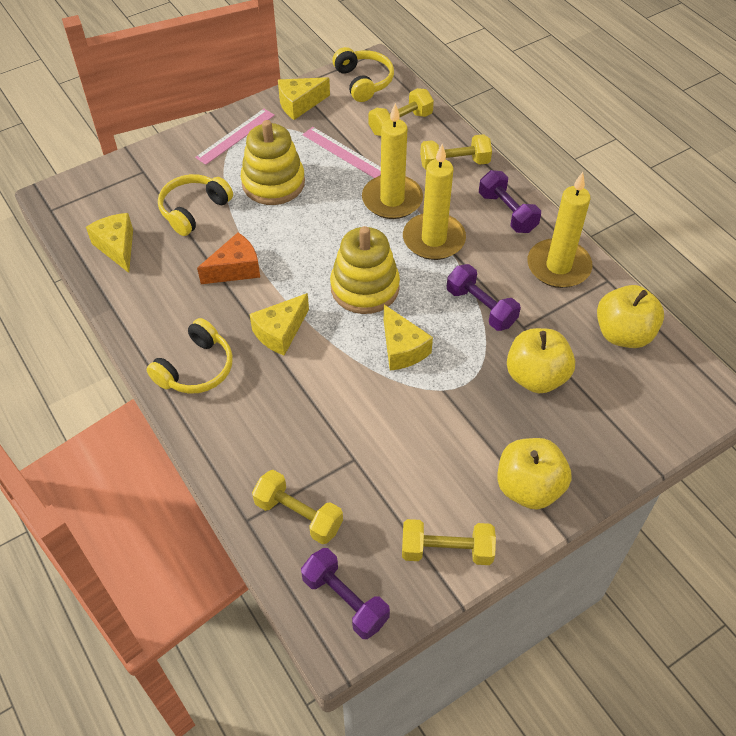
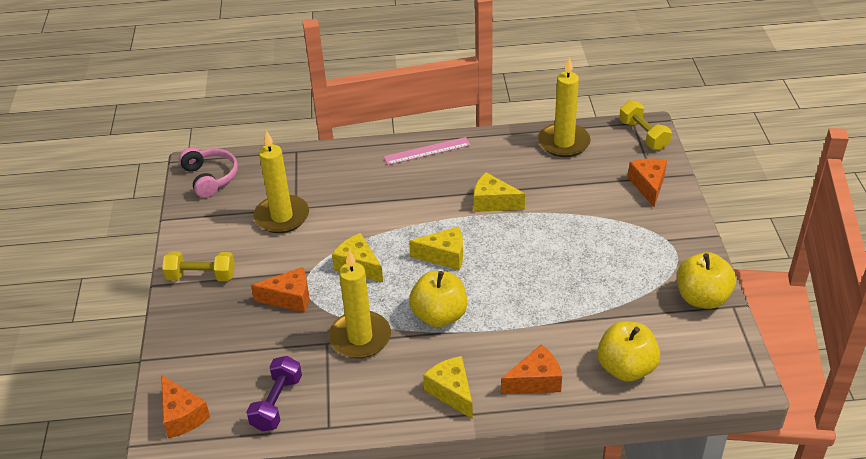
orange cheese: [197,233,260,284] = 1 -> [161,375,210,438] [251,267,309,313] [501,344,562,394] [628,159,667,207] = 4
pink headphones: none = 0 -> [179,148,238,198] = 1
pink ruler: [195,109,275,165] [303,127,381,178] = 2 -> [384,137,471,165] = 1
purple dumbbell: [301,548,390,639] [447,264,521,331] [479,170,541,233] = 3 -> [246,356,302,432] = 1
yellow dumbbell: [252,470,343,544] [368,88,434,136] [402,519,496,565] [420,134,492,169] = 4 -> [162,251,235,281] [619,100,672,150] = 2
yellow headphones: [146,318,233,394] [158,174,233,236] [332,47,394,102] = 3 -> none = 0
yellow stacking toy: [241,120,305,205] [330,226,400,314] = 2 -> none = 0

